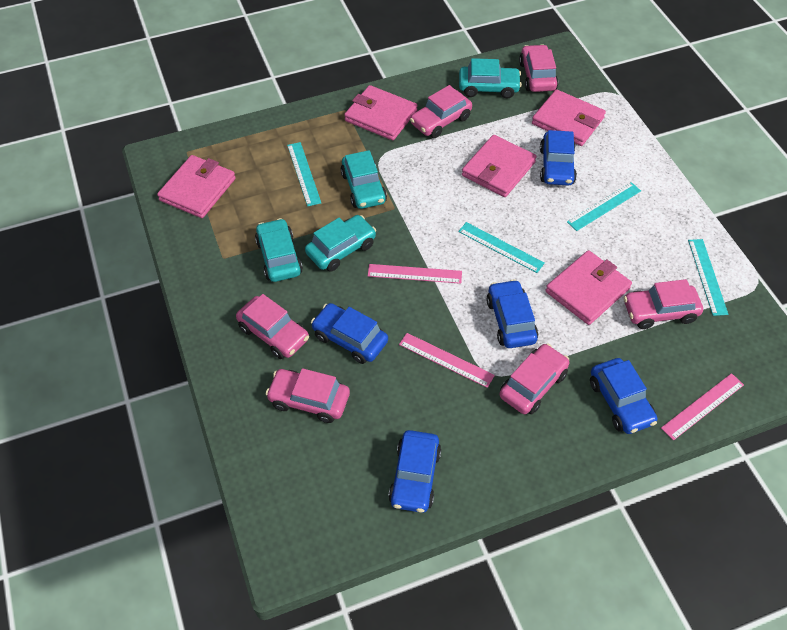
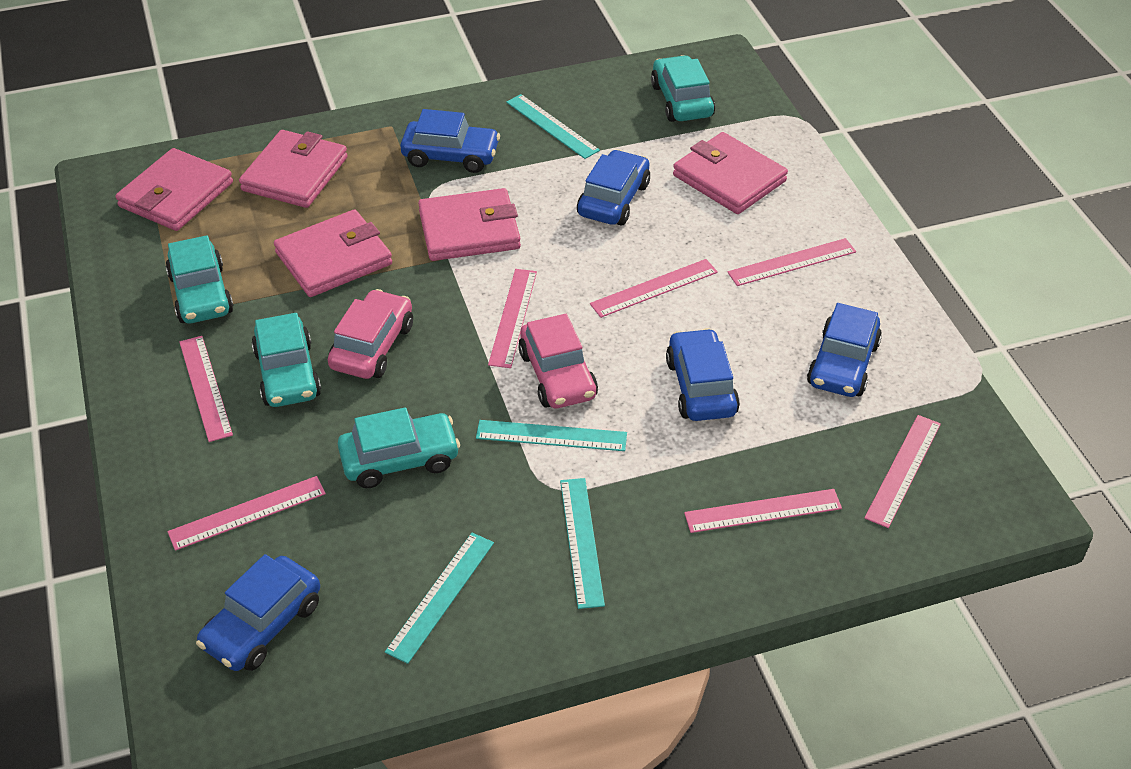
pink car: [236,294,309,359] [266,368,350,423] [410,85,472,138] [500,344,569,414] [519,44,558,92] [624,279,703,329] = 6 -> [328,289,413,379] [518,314,598,408] = 2
pink ruler: [368,264,462,284] [399,333,495,388] [661,373,744,441] = 3 -> [168,476,326,551] [179,336,233,442] [488,269,537,368] [590,259,718,318] [684,489,842,533] [728,238,856,286] [865,415,941,528] = 7

